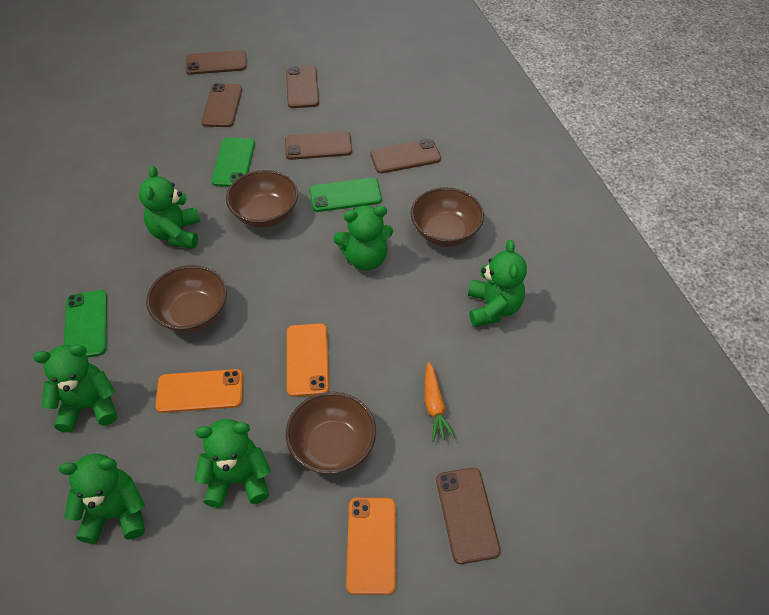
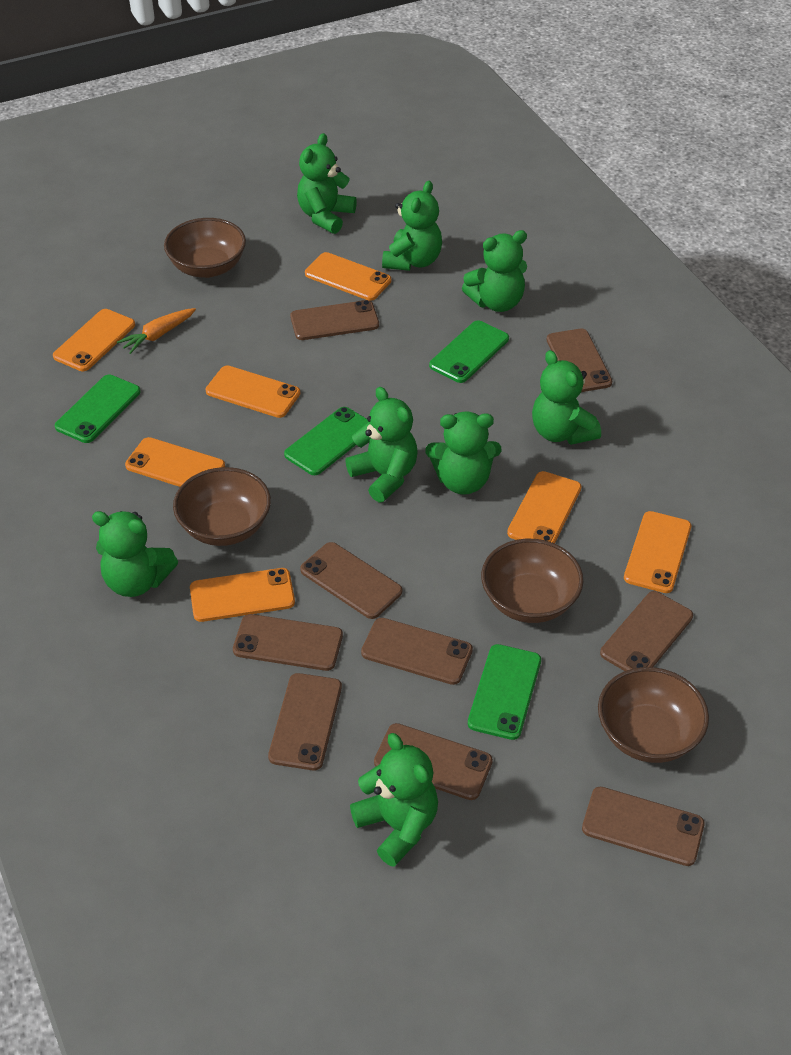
brown phone: [186,50,247,75] [201,83,242,127] [285,131,352,160] [286,66,319,108] [370,139,441,174] [436,468,501,564] = 6 -> [233,614,343,671] [268,673,342,770] [290,300,379,340] [300,542,402,619] [361,618,473,685] [374,723,493,800] [546,328,612,392] [582,787,705,866] [600,591,693,671] = 9
green phone: [64,290,107,358] [211,138,255,187] [309,178,382,212] = 3 -> [55,375,140,443] [284,407,369,475] [429,320,509,383] [468,644,541,740] = 4
green teddy bear: [33,345,117,433] [59,454,145,544] [139,166,200,249] [194,419,271,508] [333,205,393,270] [468,240,527,327] = 6 -> [92,511,178,597] [297,133,357,234] [345,387,418,503] [350,733,438,867] [382,181,442,271] [426,411,501,495] [462,230,527,312] [532,350,601,445] = 8
orange phone: [155,369,243,413] [287,324,329,397] [346,498,396,595] = 3 -> [53,309,135,371] [125,437,225,487] [190,568,295,622] [206,365,300,418] [305,252,391,301] [507,471,582,543] [624,511,691,593] = 7

